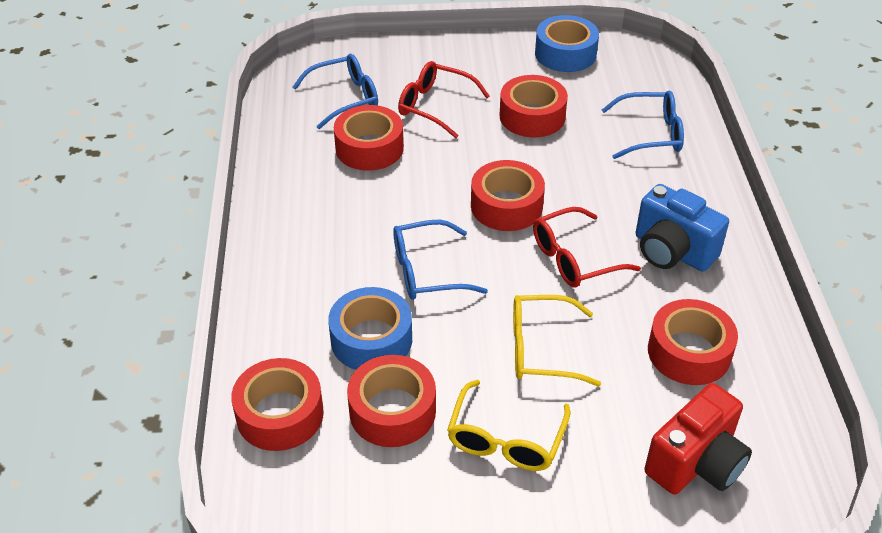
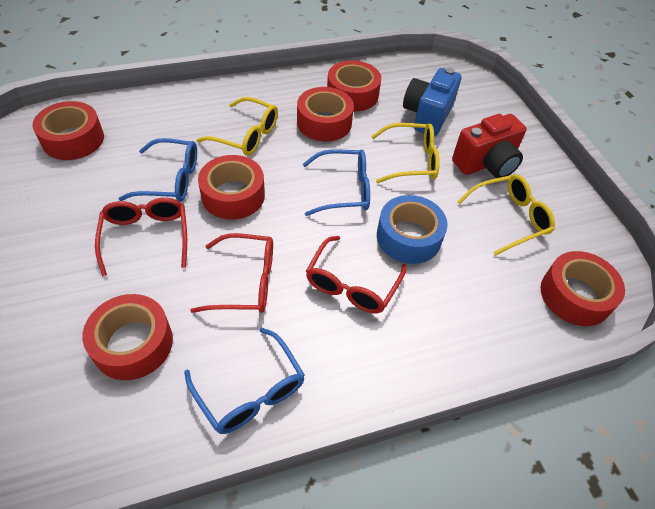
blue tape: [328,287,412,370] [535,15,599,72] = 2 -> [377,195,448,264] = 1
red glasses: [398,61,490,138] [533,207,641,288] = 2 -> [95,198,187,276] [190,233,273,313] [306,236,406,313] = 3
yellow glasses: [447,380,570,471] [513,295,601,386] = 2 -> [196,97,278,156] [371,123,440,183] [457,174,555,256] = 3

